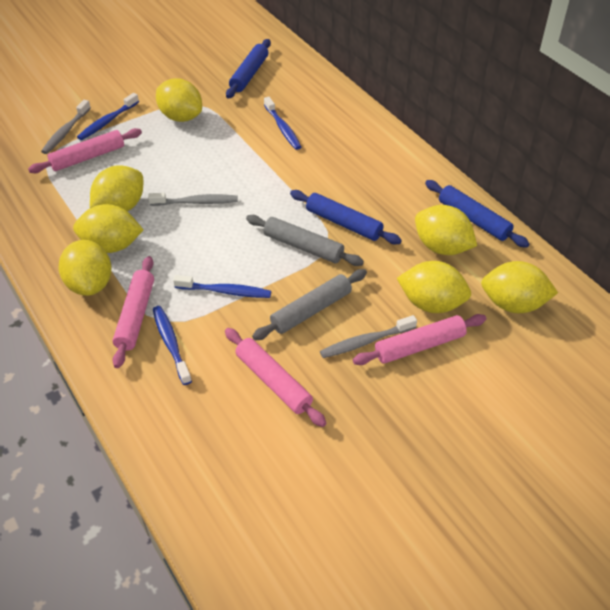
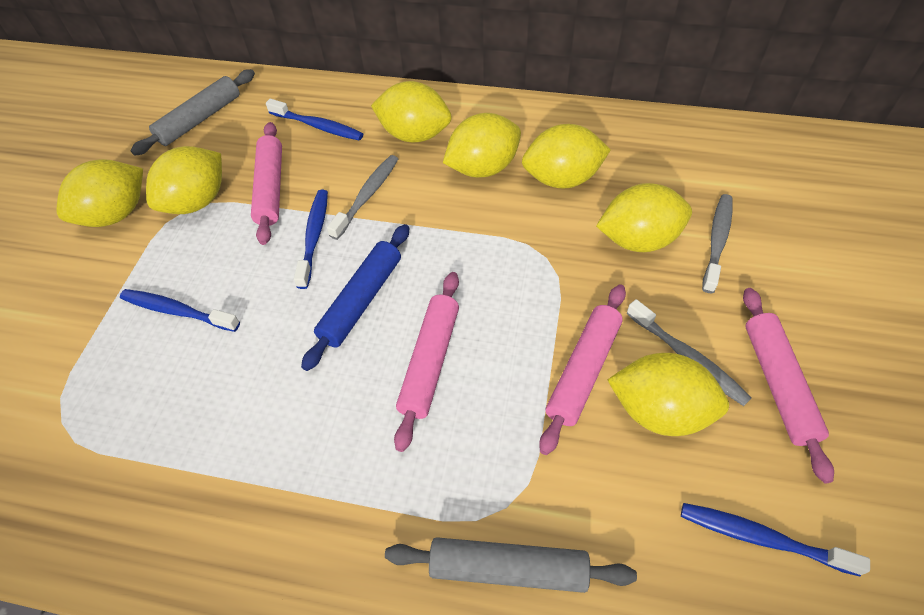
blue rolling pin: [226,39,271,98] [290,190,402,244] [425,180,529,248] = 3 -> [301,224,409,371] = 1

